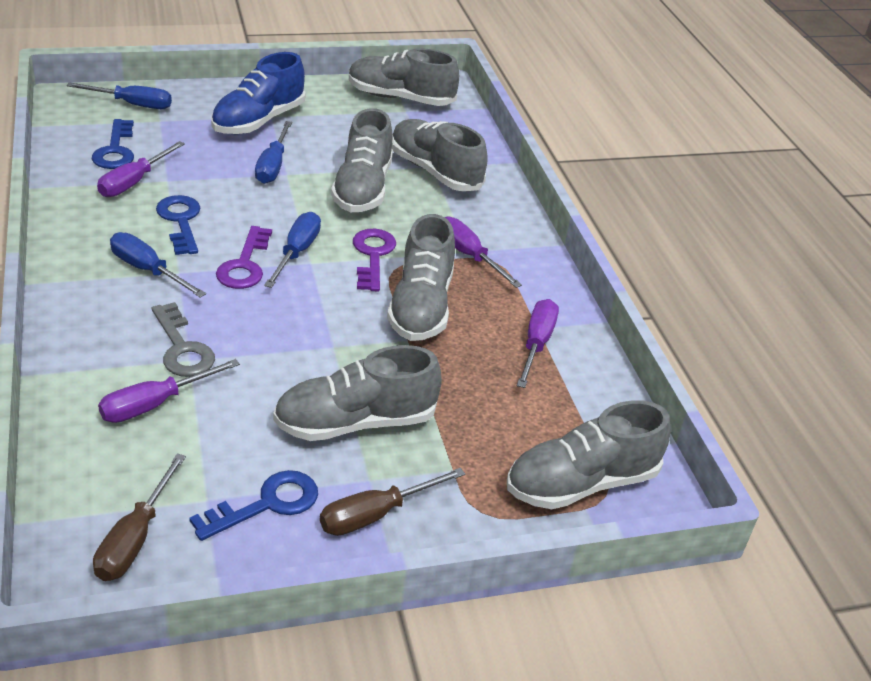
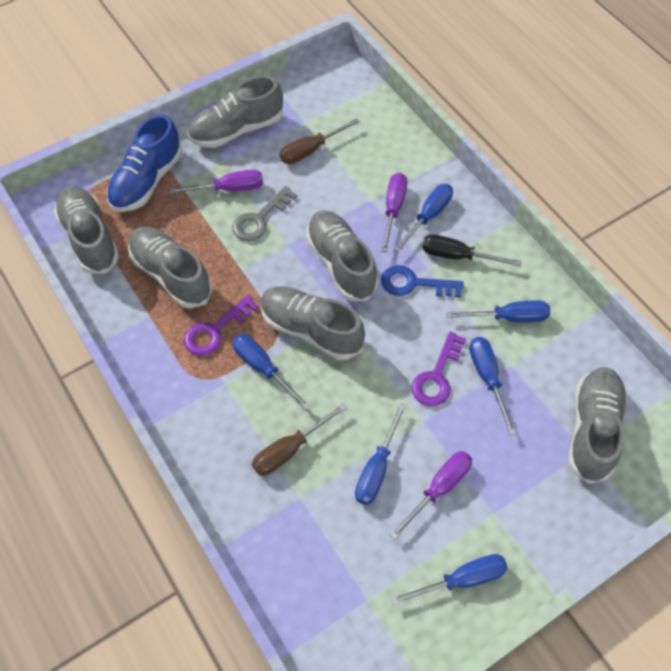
black screwdriver: none = 0 -> [422,235,521,267] = 1
blue key: [92,119,134,169] [156,195,200,255] [189,470,318,541] = 3 -> [381,265,464,297] = 1
blue screwdriver: [66,82,172,109] [110,232,206,298] [255,121,292,184] [264,212,321,288] = 4 -> [232,334,311,410] [355,403,406,505] [390,554,508,605] [394,184,453,253] [446,300,550,323] [469,337,516,435] = 6
purple screwdriver: [97,141,185,197] [98,359,240,423] [445,216,522,288] [517,299,559,388] = 4 -> [169,170,263,194] [381,173,407,252] [390,451,472,540] = 3

